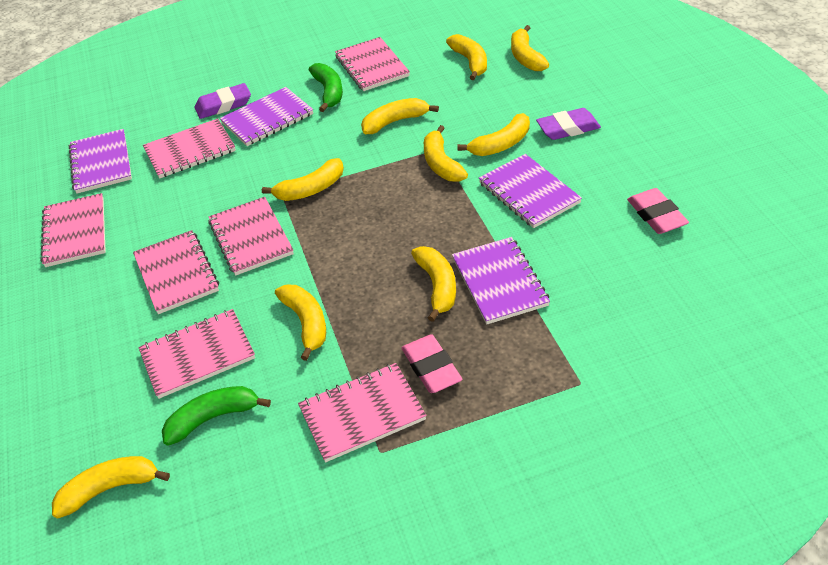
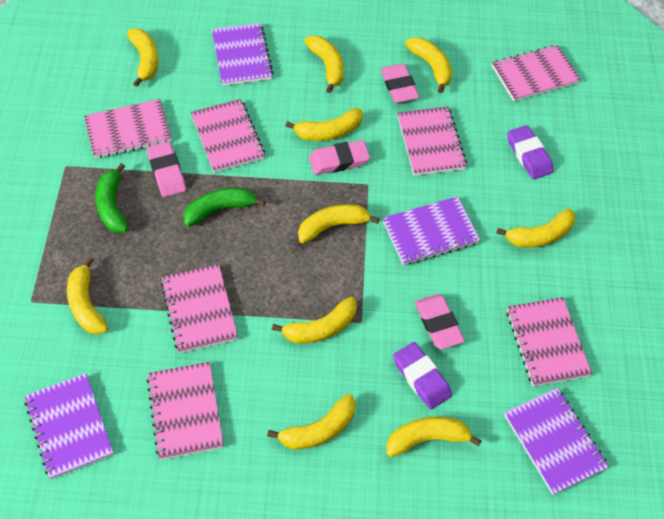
pink eraser: [402,334,462,393] [627,188,689,234] = 2 -> [147,141,186,197] [309,140,370,175] [380,63,419,103] [415,294,465,349] = 4
yellow banana: [52,456,170,518] [262,158,344,201] [275,285,326,361] [361,98,439,134] [411,246,456,322] [424,125,468,182] [446,34,487,80] [457,113,530,156] [511,25,549,71] = 9 -> [67,257,108,334] [127,28,158,87] [267,394,356,450] [272,297,357,343] [285,108,363,141] [298,204,380,243] [304,36,344,93] [387,417,482,457] [405,37,452,93] [496,208,575,248] = 10

